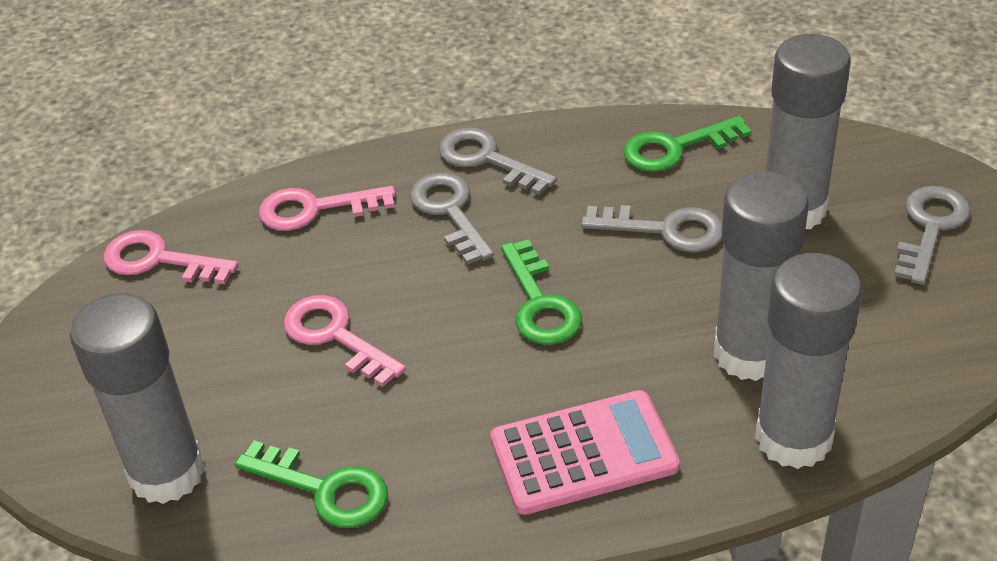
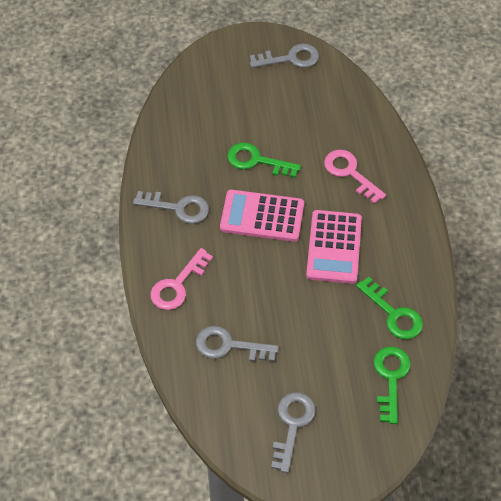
grey glue stick: [70,293,205,504] [714,172,809,381] [755,253,862,469] [766,34,851,229] = 4 -> none = 0
pink calculator: [490,390,680,515] = 1 -> [220,190,304,242] [306,210,362,284] = 2
pink key: [104,230,238,284] [259,186,396,231] [284,295,406,387] = 3 -> [150,248,213,310] [324,150,386,204] = 2

